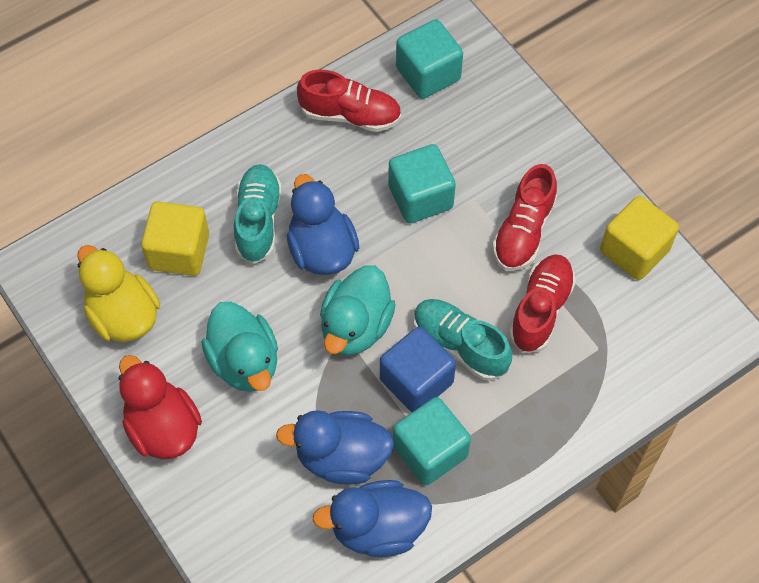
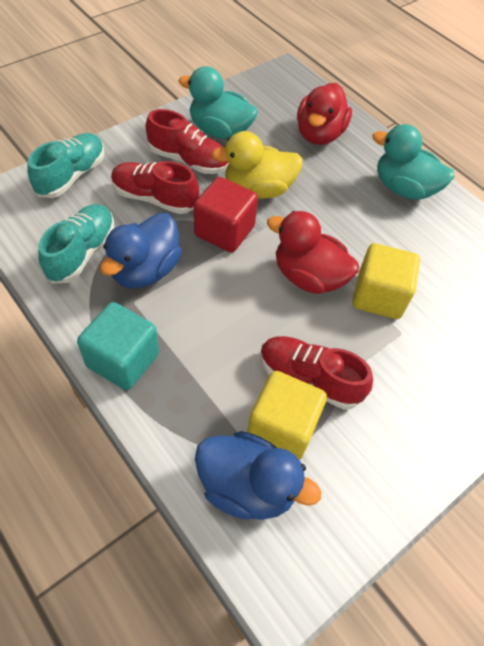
blue cube: [380,326,456,412] = 1 -> none = 0
blue duck: [276,410,394,485] [287,174,359,275] [312,480,432,557] = 3 -> [100,213,182,288] [195,431,321,520] = 2
red cube: none = 0 -> [194,177,258,253] = 1
red duck: [119,355,202,459] = 1 -> [267,211,359,294] [297,83,352,145] = 2
turquoise cube: [388,144,456,223] [393,397,471,485] [396,19,463,99] = 3 -> [77,302,159,390] = 1

